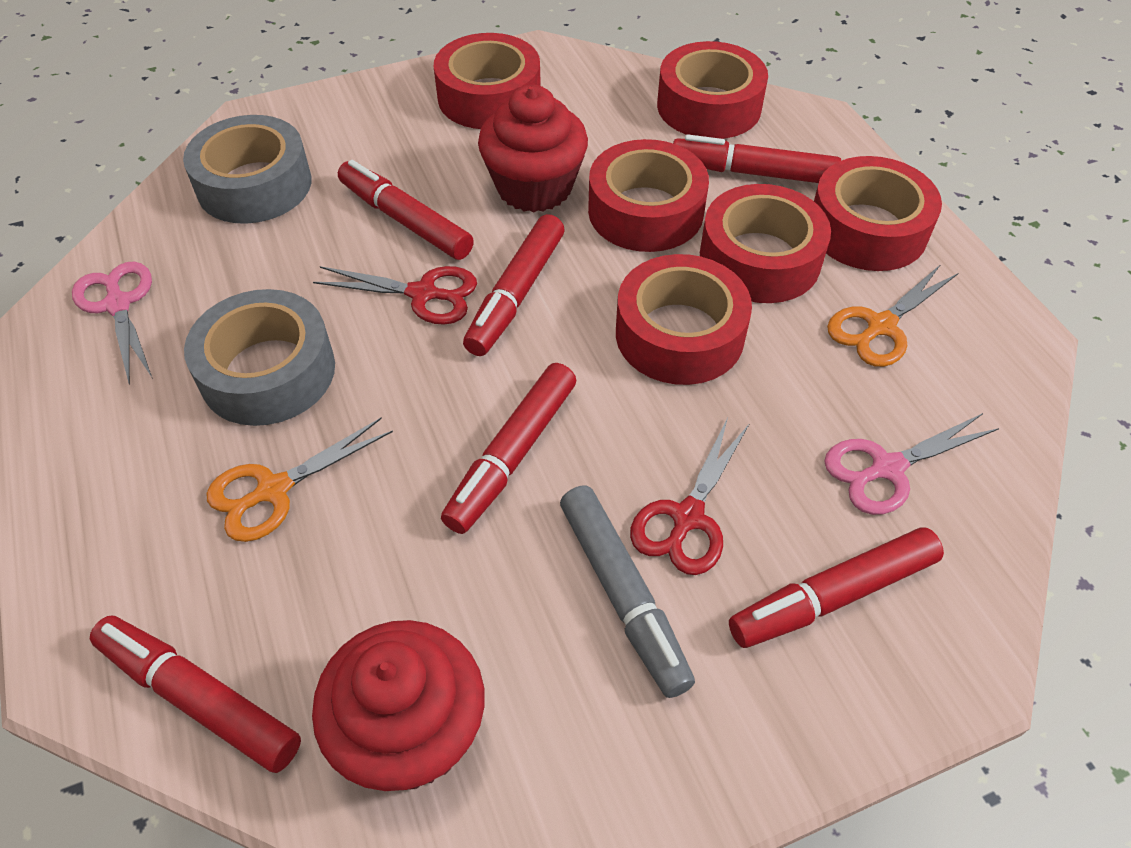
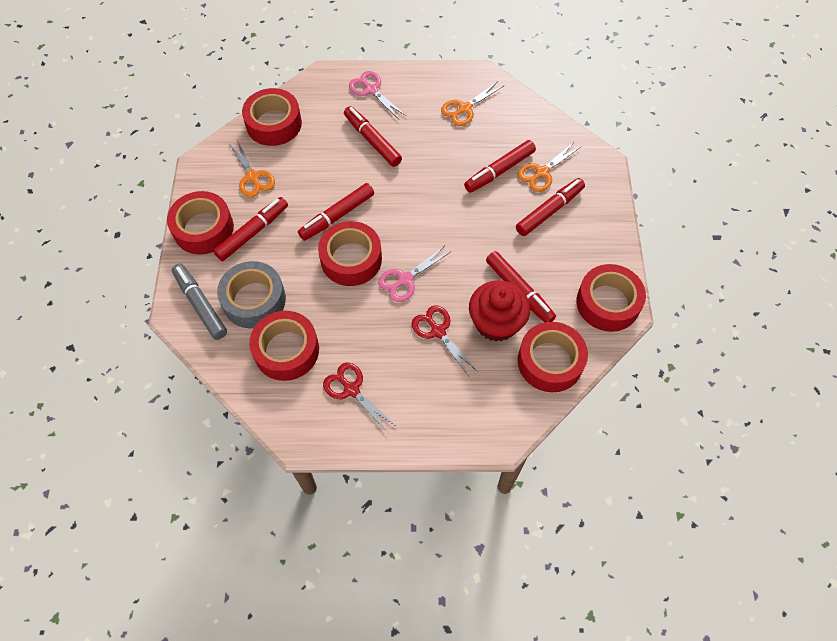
grey tape: [183,115,312,224] [184,289,335,426] = 2 -> [217,261,286,329] = 1
orange scissors: [207,417,393,542] [827,264,958,367] = 2 -> [229,140,275,197] [441,81,503,126] [518,142,580,192] = 3
red cupcake: [312,620,484,791] [478,85,588,212] = 2 -> [469,280,530,341] = 1

